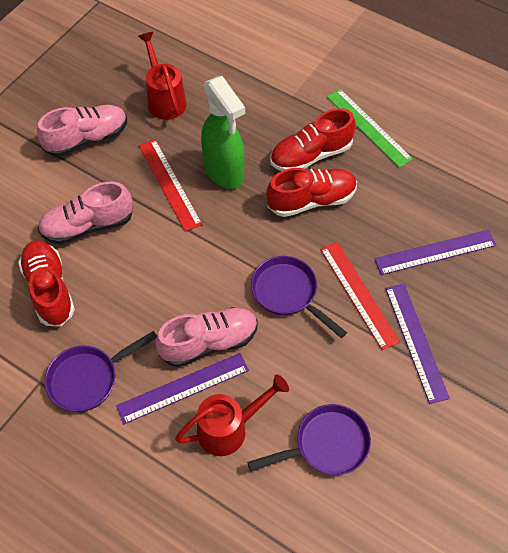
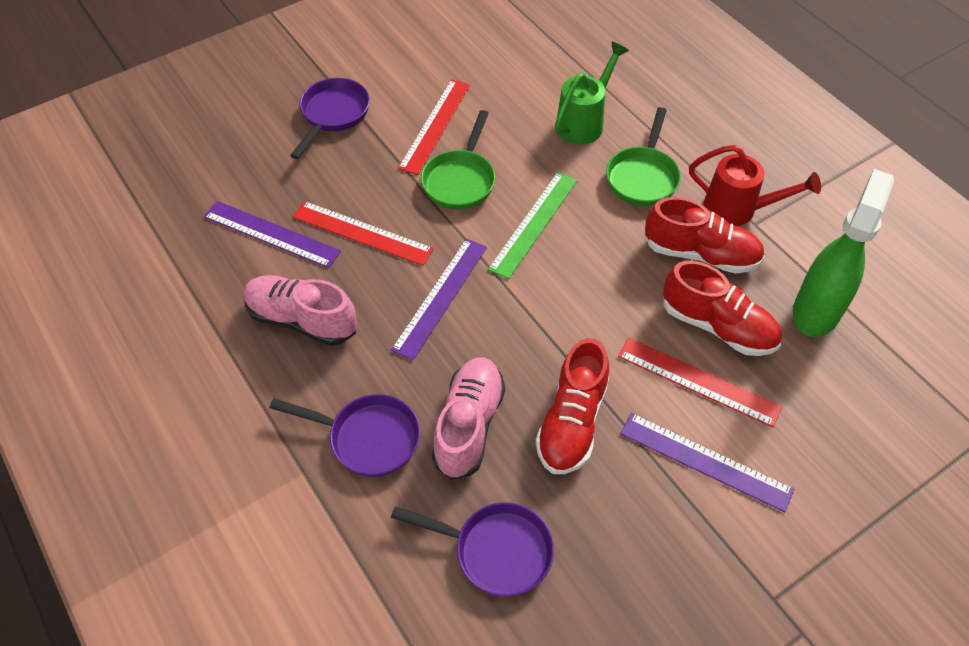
green pan: none = 0 -> [421,110,495,210] [606,107,681,206] = 2
green watering can: none = 0 -> [555,42,629,145] = 1
pink shoe: [37,105,127,157] [38,182,133,244] [155,307,258,367] = 3 -> [243,275,357,346] [432,357,505,480] = 2
red ruler: [139,139,202,232] [320,242,400,350] = 2 -> [293,201,434,266] [398,79,470,175] [618,338,782,427] = 3
red watering can: [138,32,186,120] [175,375,289,456] = 2 -> [689,145,821,226] = 1

